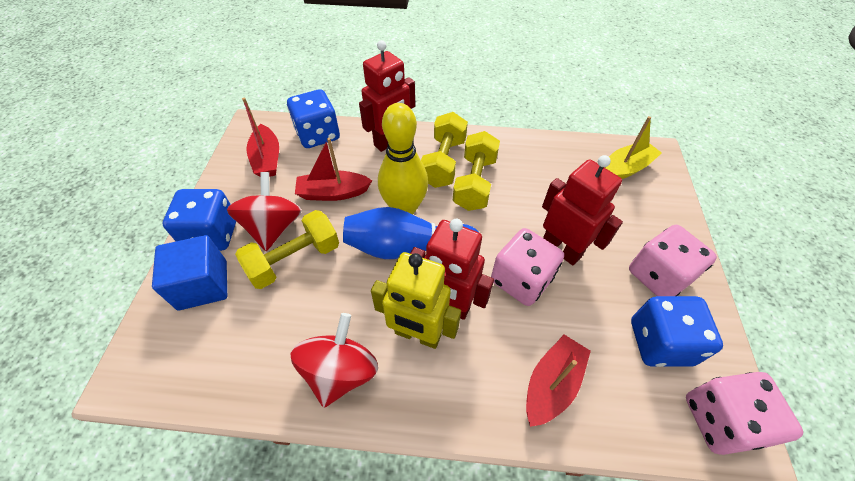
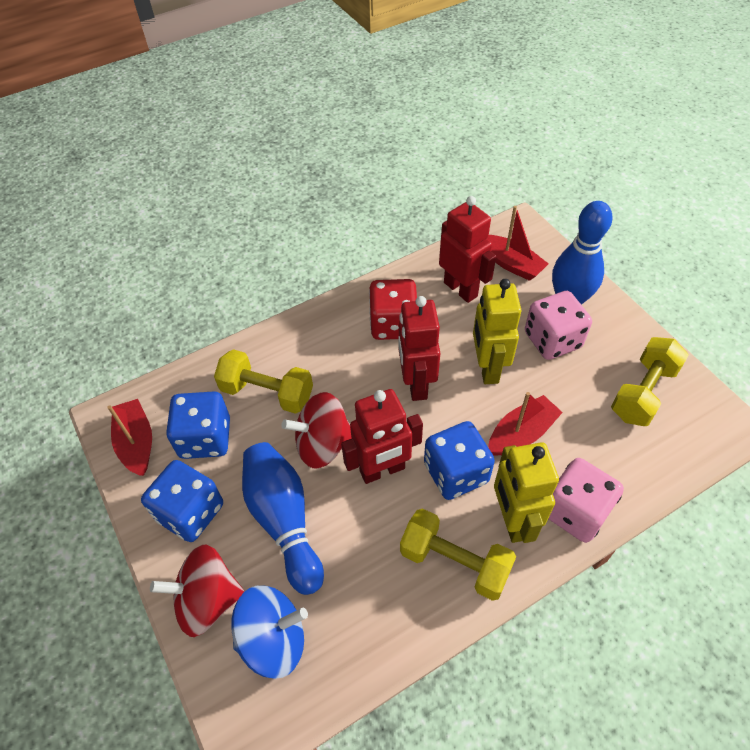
blue bowling pin: [343,207,478,259] = 1 -> [242,442,324,595] [552,201,613,305] = 2
blue cube: [152,235,227,310] = 1 -> none = 0
blue spinning top: none = 0 -> [231,585,308,679] = 1
pink dice: [491,228,564,306] [629,225,717,296] [686,372,803,455] = 3 -> [525,291,592,360] [548,458,624,543] = 2
red dice: none = 0 -> [369,279,417,340] = 1
yellow boat: [604,116,662,179] = 1 -> none = 0
yellow bowling pin: [378,103,428,214] = 1 -> none = 0
yellow robot: [371,252,461,349] = 1 -> [473,279,521,384] [494,442,559,543] = 2

